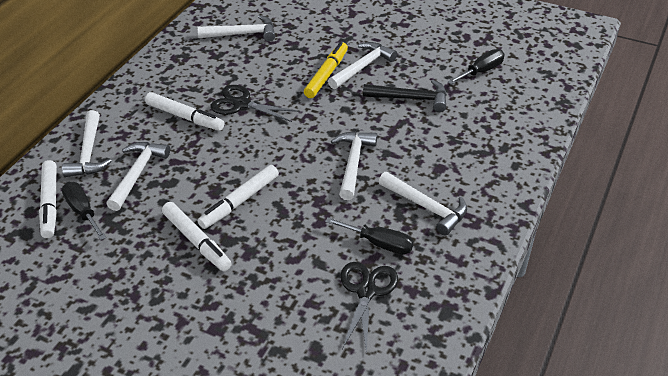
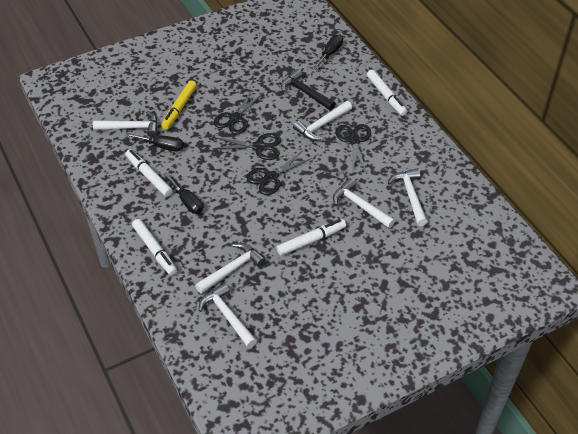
black scissors: [210,85,300,122] [340,262,398,355] = 2 -> [212,133,281,160] [213,90,264,135] [246,151,312,195] [336,124,371,173] = 4

